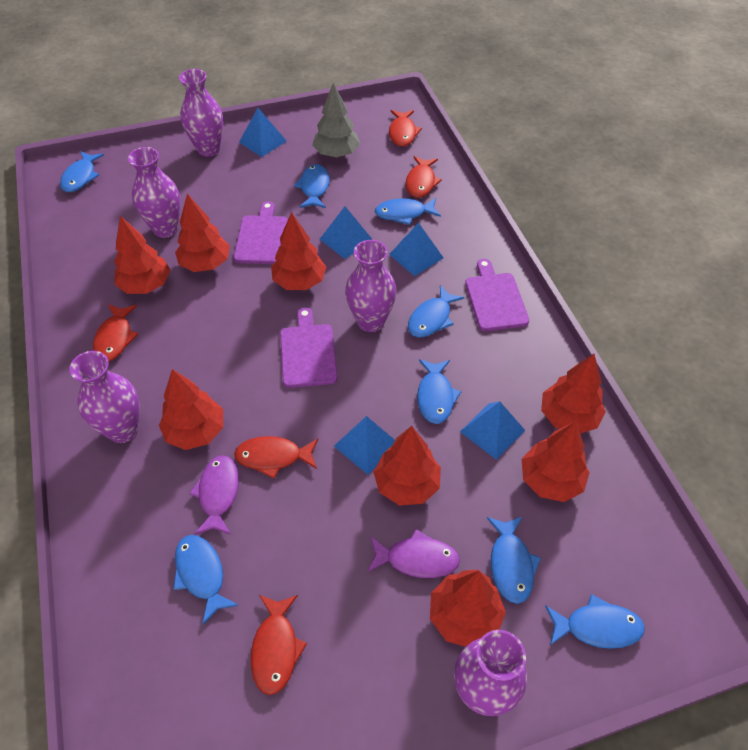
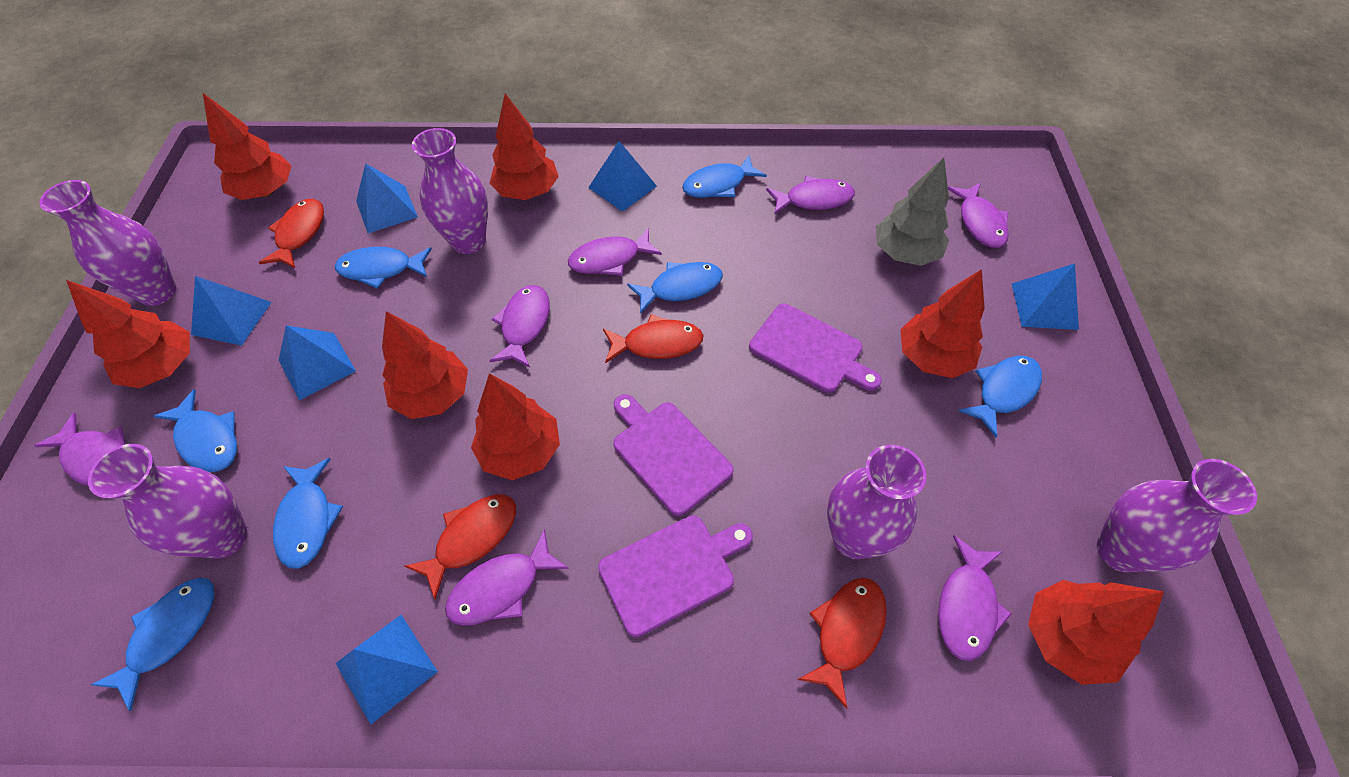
blue fish: [60,151,104,192] [173,535,239,625] [294,164,329,208] [375,198,441,225] [408,285,465,338] [417,359,461,424] [487,516,541,604] [545,594,645,649] = 8 -> [91,577,214,711] [154,389,237,472] [273,458,343,569] [335,247,432,289] [627,262,723,314] [682,156,767,198] [958,356,1042,438] = 7
blue pyramid: [239,108,287,157] [320,206,373,259] [334,416,395,475] [389,223,443,276] [460,401,525,460] = 5 -> [191,276,271,346] [279,325,356,401] [336,615,438,725] [356,163,418,233] [588,141,657,212] [1012,263,1079,330] = 6
purple fish: [189,455,239,535] [367,529,460,578] = 2 -> [34,413,125,486] [445,529,569,626] [490,285,550,367] [568,228,662,276] [766,176,855,215] [938,535,1012,661] [948,183,1009,248] = 7
red fish: [93,304,138,361] [234,436,318,479] [251,595,307,695] [389,110,422,147] [406,156,442,198] = 5 -> [258,199,324,268] [405,494,516,600] [603,314,704,363] [797,578,887,709] = 4
red tree: [114,216,170,294] [159,369,223,450] [175,194,230,272] [271,212,326,290] [373,426,441,505] [430,570,506,647] [522,421,590,502] [541,354,606,434] = 8 -> [66,280,190,388] [203,93,292,200] [382,311,468,419] [471,373,560,480] [490,93,559,200] [900,269,985,378] [1028,580,1164,685] = 7

